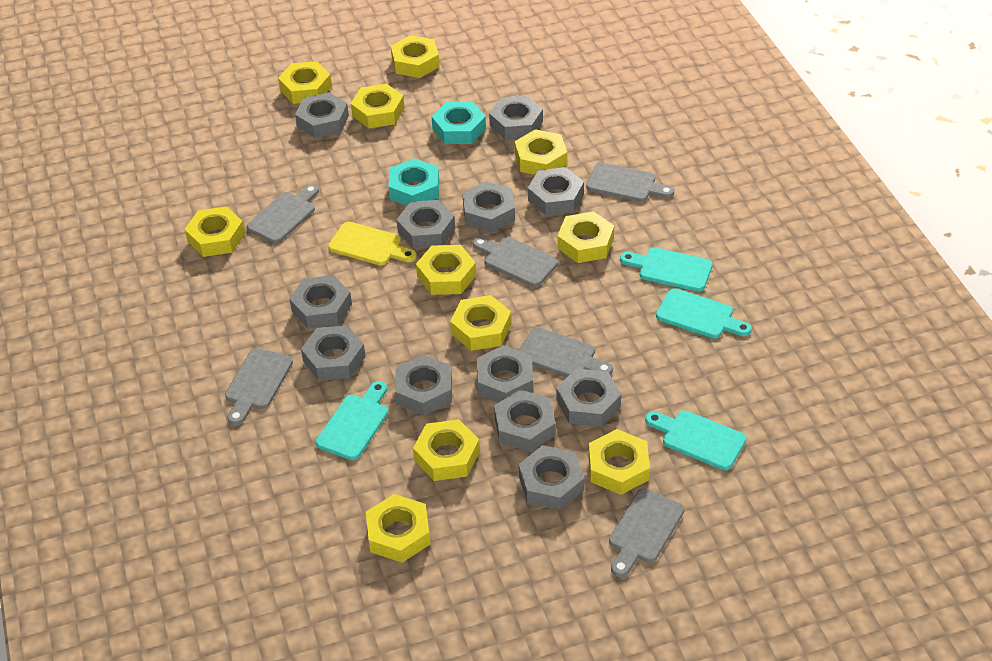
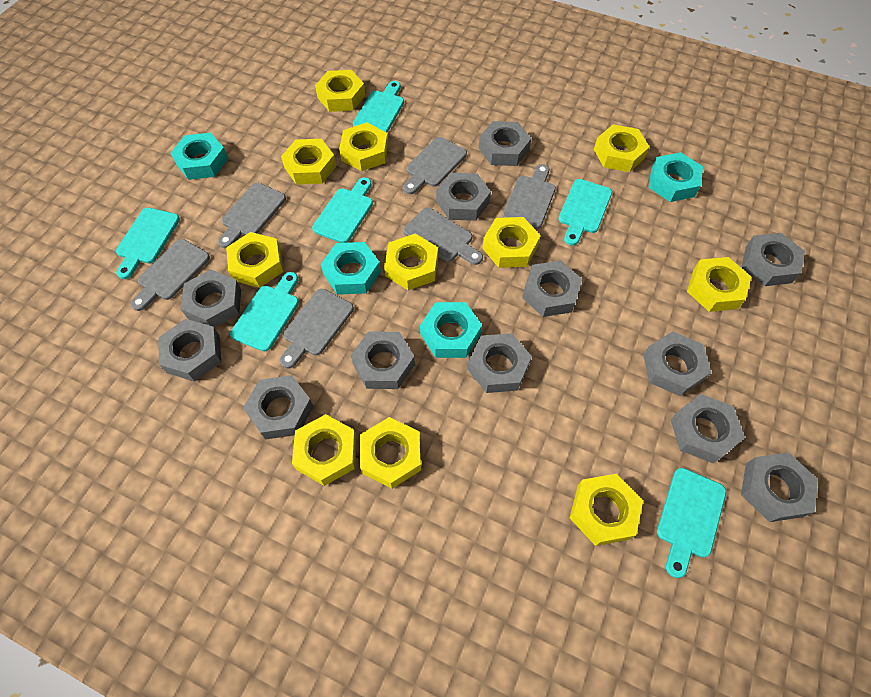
turquoise cutting board: [316,381,388,460] [620,247,713,292] [645,410,747,470] [656,288,752,339] = 4 -> [116,208,180,279] [230,272,299,352] [312,177,373,243] [353,81,404,133] [559,179,612,246] [657,468,726,578] = 6
turquoise nut: [388,158,439,206] [431,101,486,144] = 2 -> [170,133,228,180] [321,242,381,295] [420,302,482,358] [648,152,703,202] = 4
yellow cutting board: [328,221,417,265] = 1 -> none = 0

